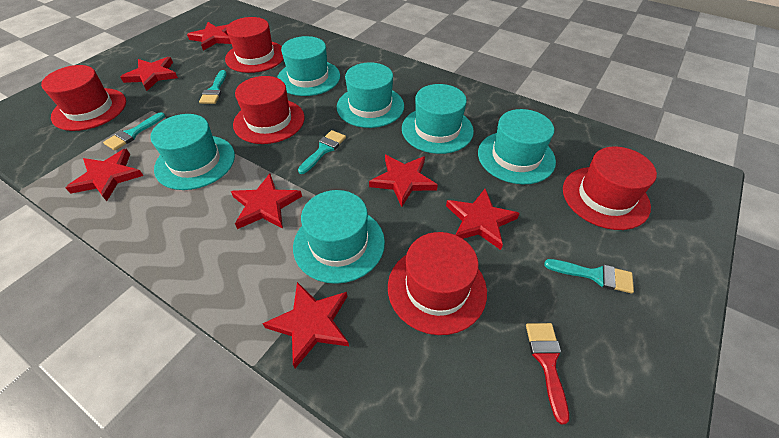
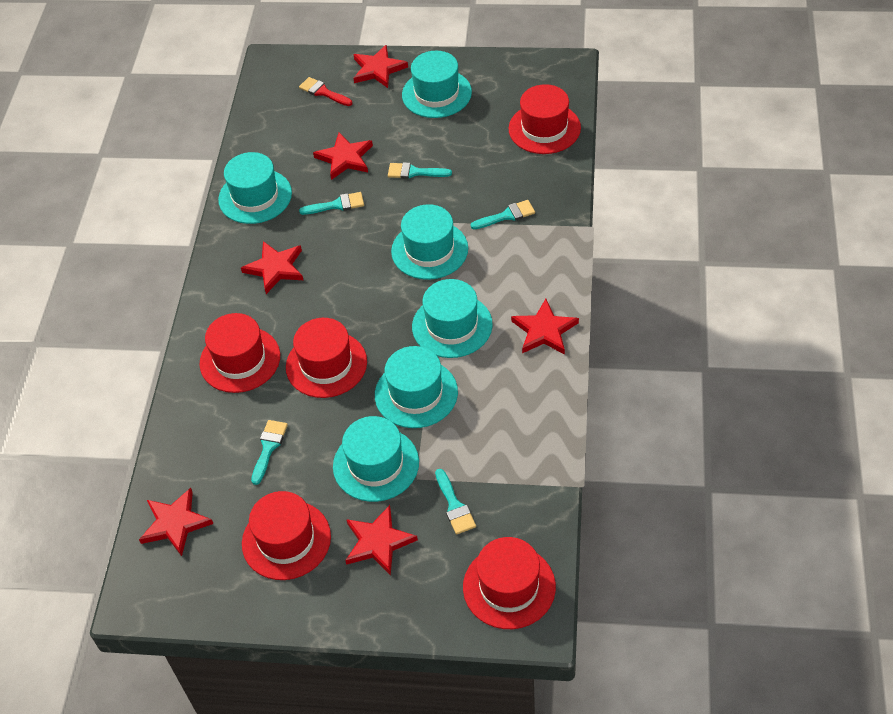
red star: [66,149,143,201] [120,57,178,91] [187,22,231,51] [231,174,302,229] [262,282,349,368] [369,155,438,207] [446,189,520,250] = 7 -> [139,488,213,556] [241,241,303,294] [313,132,373,180] [345,505,418,575] [353,45,408,88] [511,299,579,355] = 6
turquoise brush: [103,112,165,151] [199,70,227,104] [298,130,346,174] [544,259,634,293] = 4 -> [251,420,288,485] [299,192,364,215] [388,162,452,179] [435,469,476,534] [470,200,535,229] = 5

